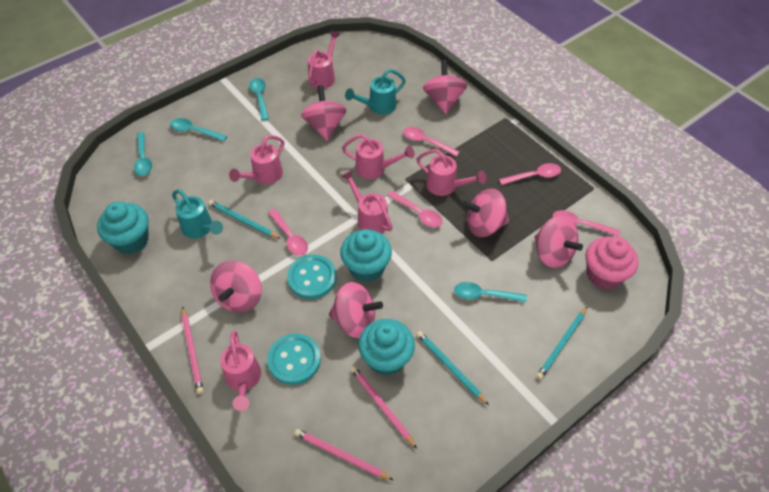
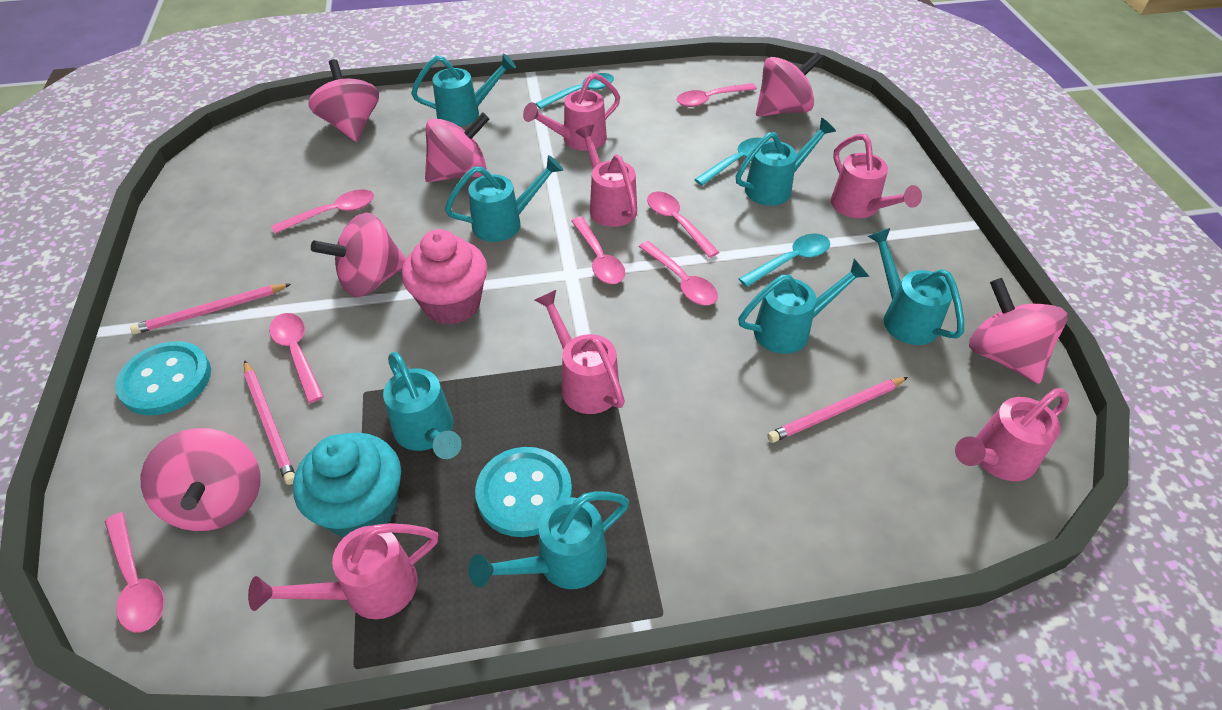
pink spoon: [268,209,308,255] [387,191,443,227] [403,127,459,157] [499,163,561,185] [553,210,620,237] = 5 -> [105,512,164,632] [269,313,324,403] [271,189,374,234] [571,217,625,284] [639,241,718,305] [647,192,719,258] [677,83,757,107] = 7
turquoise cupcake: [97,202,149,254] [340,229,392,282] [358,319,415,376] = 3 -> [293,433,401,537] = 1
turquoise pencil: [208,200,281,239] [416,331,489,405] [536,306,588,380] = 3 -> none = 0
turquoise spoon: [134,132,152,176] [170,118,227,141] [249,78,269,121] [454,282,527,302] = 4 -> [535,73,614,109] [694,138,762,186] [739,233,830,287] = 3
turquoise watering can: [172,189,223,239] [345,69,406,114] = 2 -> [383,352,462,459] [411,54,516,127] [445,155,563,242] [468,491,629,589] [736,118,836,205] [738,259,870,354] [868,228,964,345] = 7

